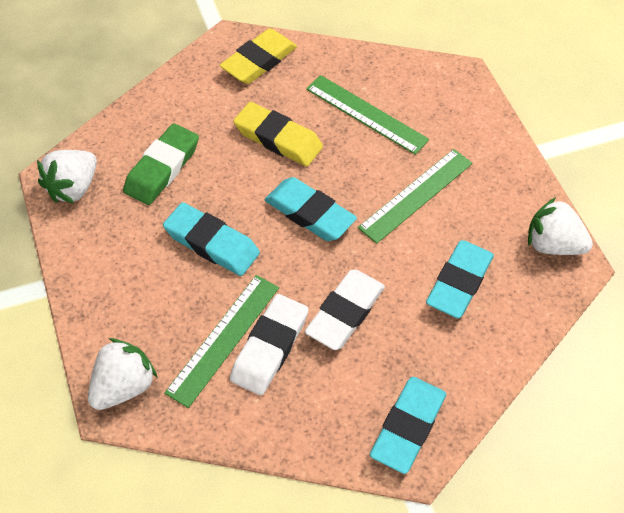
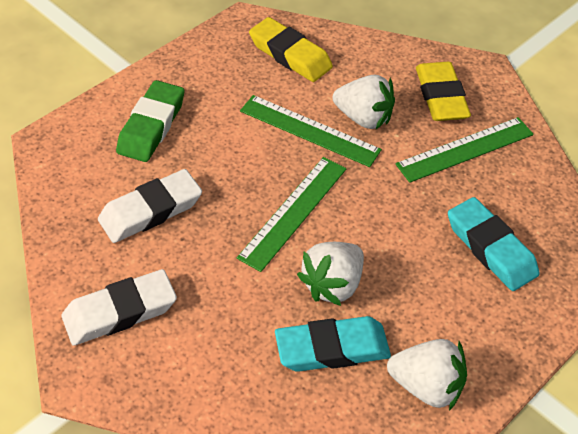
turquoise eraser: [163,202,260,276] [265,177,357,241] [370,377,446,474] [426,240,494,318] = 4 -> [275,316,391,372] [448,197,540,291] = 2

